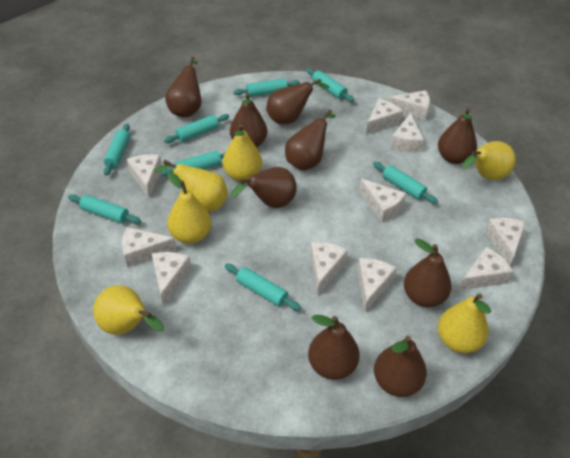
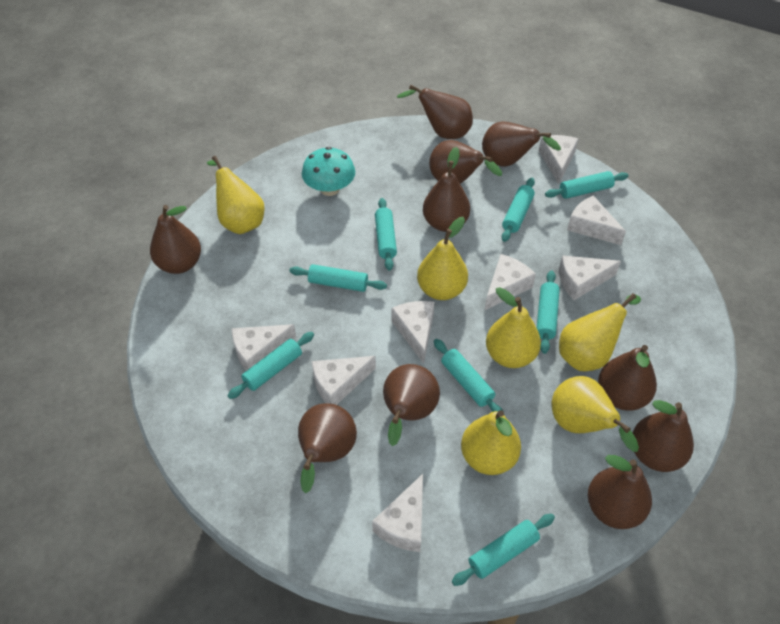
brown pear: [165,56,202,117] [230,93,268,148] [231,167,297,208] [266,79,329,124] [285,110,336,171] [308,315,360,380] [374,336,427,397] [404,238,452,307] [438,108,477,164] = 9 -> [150,205,201,274] [298,403,357,493] [383,364,440,446] [397,84,473,139] [423,147,470,232] [429,140,502,184] [482,121,561,167] [588,455,652,529] [598,345,657,411] [632,400,694,472] = 10
turquoise mushroom: none = 0 -> [302,147,355,196] = 1
white cheese: [122,227,177,267] [127,154,162,198] [152,252,191,306] [310,242,348,294] [357,258,397,312] [359,179,406,222] [366,98,403,134] [388,90,430,120] [390,113,424,152] [459,246,514,290] [485,218,526,265] = 11 -> [232,324,296,371] [312,356,376,405] [372,474,423,552] [391,301,434,364] [485,254,536,310] [539,135,578,184] [559,255,621,300] [567,195,626,245] = 8

